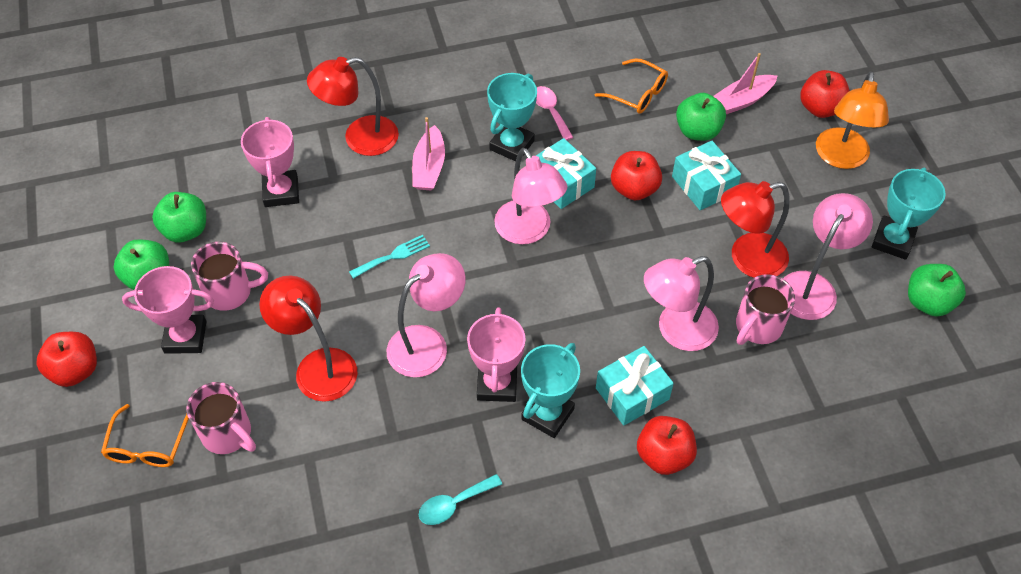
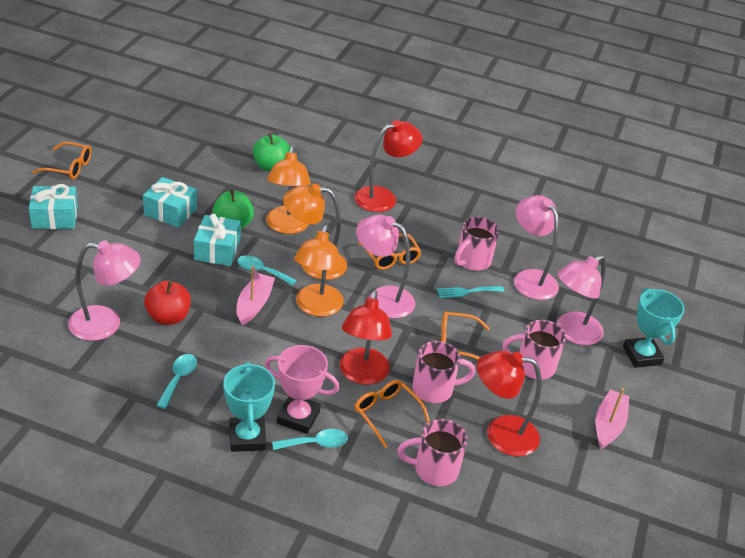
green apple: [113,240,169,290] [152,192,206,243] [676,93,726,141] [908,264,966,316] = 4 -> [212,189,254,228] [253,133,290,172] = 2
orange glasses: [101,404,189,467] [595,58,668,114] = 2 -> [32,142,92,179] [355,380,430,448] [358,233,421,270] [441,311,490,360] = 4
orange lamp: [816,71,889,169] = 1 -> [266,147,311,234] [283,183,347,280] [294,225,344,317] = 3
pink mug: [186,382,256,454] [191,242,268,311] [736,274,795,345] = 3 -> [397,419,467,486] [412,341,476,403] [454,217,499,271] [502,320,566,380] = 4
pink spoon: [536,86,574,141] = 1 -> none = 0
pink trophy: [122,266,214,354] [241,117,299,207] [467,307,526,402] = 3 -> [265,345,339,434] = 1
red apple: [36,332,97,387] [611,151,662,200] [637,416,697,475] [800,70,850,118] = 4 -> [144,280,191,325] = 1
turquoise spoon: [419,474,502,525] = 1 -> [156,354,197,409] [237,255,296,286] [272,429,348,450] = 3
turquoise trophy: [487,73,537,162] [521,343,580,438] [872,168,946,260] = 3 -> [223,362,275,452] [623,288,685,368] = 2

